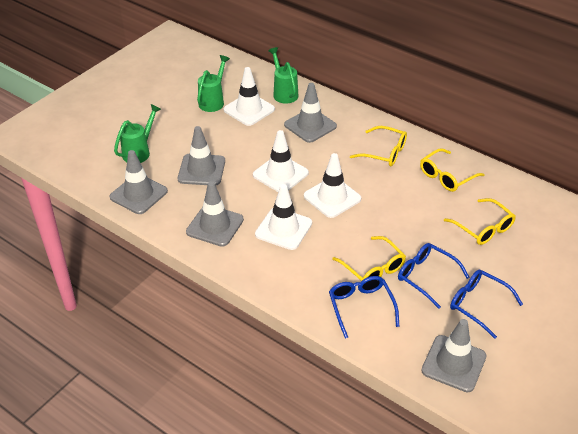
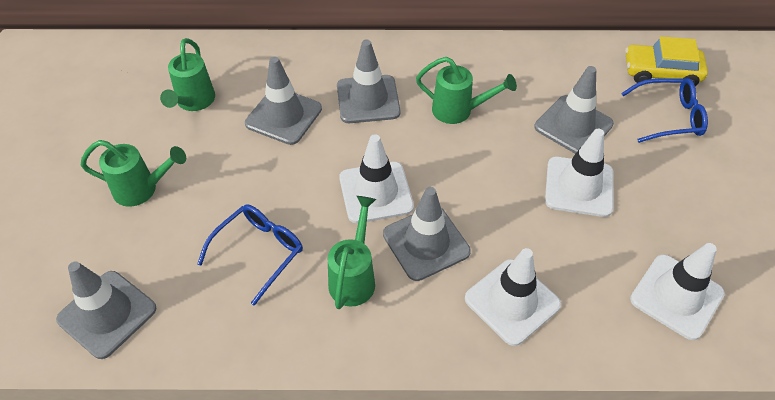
blue glasses: [329,276,399,339] [398,243,470,309] [450,270,523,339] = 3 -> [197,205,303,306] [621,78,708,143] = 2
green watering can: [114,104,161,163] [197,55,230,112] [268,47,299,104] = 3 -> [81,140,186,207] [160,38,215,111] [328,196,376,309] [416,57,517,124] = 4
yellow car: none = 0 -> [625,36,708,86] = 1
yellow glasses: [332,236,406,281] [350,126,407,166] [420,148,484,192] [444,198,516,245] = 4 -> none = 0

